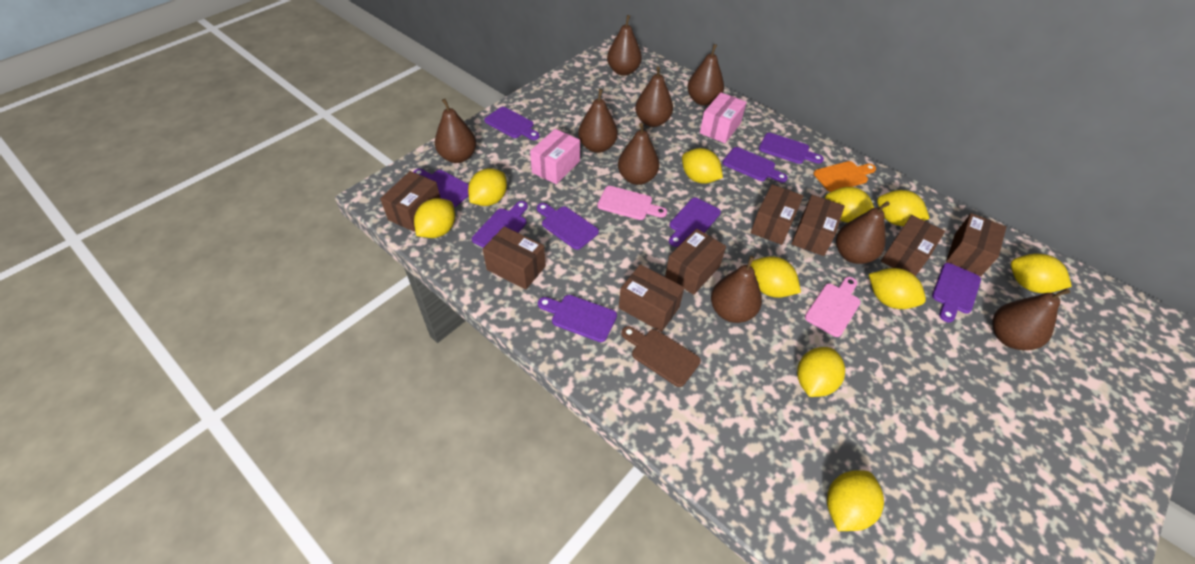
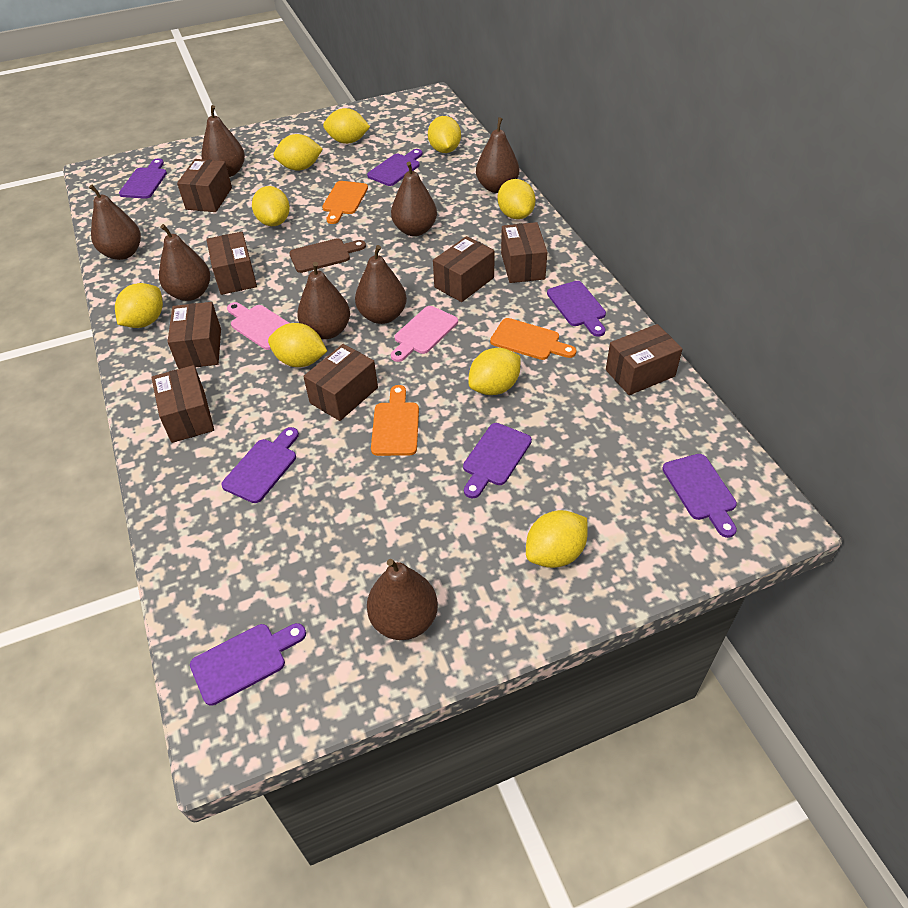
brown pear: [435,99,476,163] [578,89,618,153] [607,15,642,76] [618,123,659,185] [635,66,673,127] [687,44,724,106] [711,256,762,323] [836,201,890,264] [992,288,1070,350] = 9 -> [89,185,141,260] [159,224,210,301] [202,105,245,177] [297,262,350,339] [355,245,407,324] [367,559,438,640] [391,162,437,236] [476,117,519,193] = 8
orange cutting board: [814,161,876,192] = 1 -> [322,181,368,224] [371,385,419,456] [490,318,576,360] = 3
pink box: [530,129,580,184] [700,92,747,143] = 2 -> none = 0
purple cutting board: [413,169,469,207] [472,201,528,248] [484,107,540,140] [537,203,599,250] [538,295,617,342] [669,198,721,247] [723,147,788,183] [759,133,824,164] [932,263,981,322] = 9 -> [119,158,167,199] [190,623,306,706] [221,427,299,503] [367,149,423,186] [463,423,532,498] [547,281,606,337] [662,454,737,538] = 7
yellow lemon: [414,198,455,238] [468,168,507,206] [682,148,723,184] [751,256,801,298] [797,347,845,397] [825,187,874,223] [827,470,884,531] [869,268,926,309] [877,190,930,226] [1011,254,1072,293] = 10 -> [115,283,163,328] [252,186,290,226] [268,323,327,367] [274,134,323,171] [323,108,370,144] [428,116,461,153] [468,348,521,395] [498,179,536,219] [526,510,588,568] = 9

